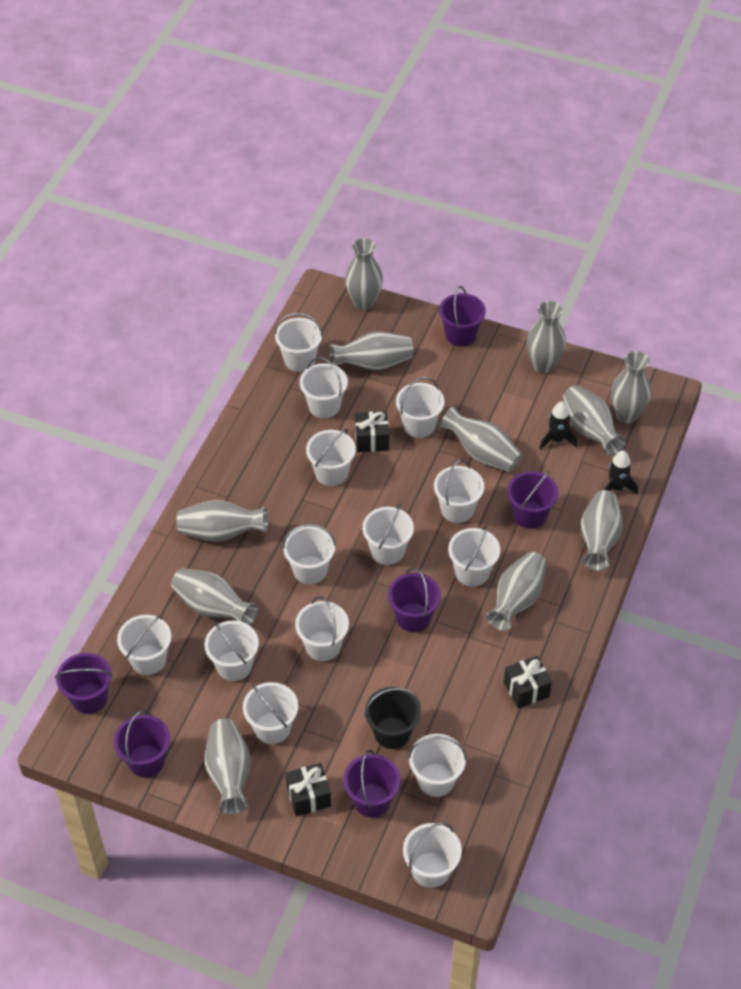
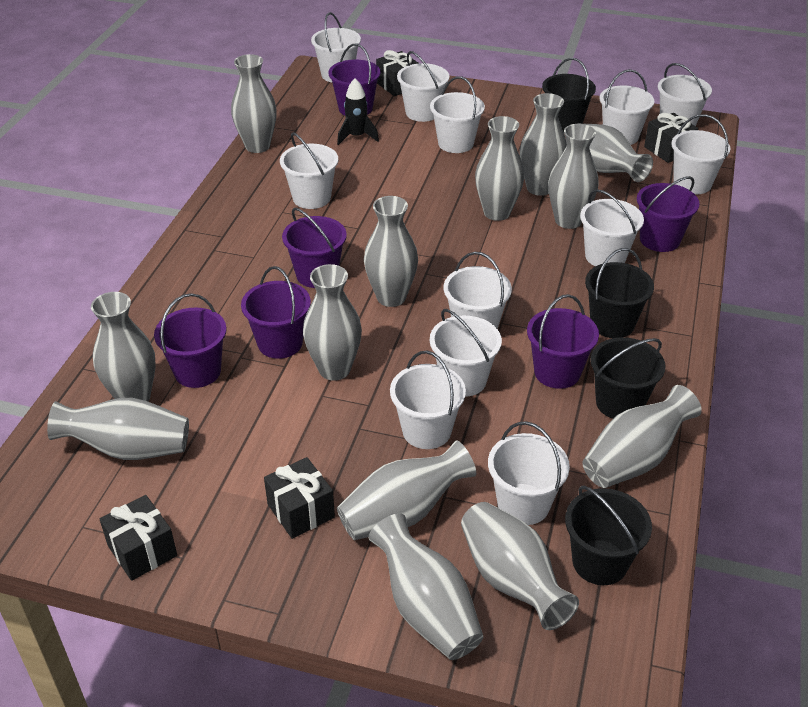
black bucket: [364,687,421,749] = 1 -> [542,58,596,132] [565,486,652,585] [585,248,654,338] [591,337,665,419] = 4
black gift: [285,763,331,816] [355,411,389,452] [504,656,552,708] = 3 -> [100,495,177,581] [264,457,335,539] [376,50,419,96] [644,113,698,163] = 4
black rocket: [539,401,577,450] [604,450,638,495] = 2 -> [337,78,379,145] = 1
grey vase: [171,568,258,626] [177,500,268,542] [204,719,251,814] [329,332,414,370] [345,238,383,310] [440,406,522,472] [486,552,547,631] [527,301,566,373] [563,386,626,456] [581,490,623,571] [611,351,651,424] = 11 -> [47,398,189,460] [91,292,156,402] [231,54,277,153] [303,264,362,381] [337,440,476,540] [364,196,418,307] [369,513,483,660] [461,502,579,630] [475,116,524,221] [519,93,567,196] [548,124,598,229] [566,123,653,182] [583,385,702,488] = 13
white bucket: [117,615,171,675] [204,621,259,681] [243,682,298,744] [274,313,323,372] [282,524,336,584] [295,596,349,661] [300,357,348,418] [306,429,356,486] [362,504,414,565] [396,377,445,438] [403,822,462,888] [408,734,467,797] [434,460,484,523] [448,525,500,587] = 14 -> [280,132,338,209] [311,12,361,82] [390,351,466,449] [397,51,449,122] [430,76,485,153] [430,309,502,397] [444,252,512,329] [488,421,570,525] [580,189,644,266] [600,69,654,145] [658,63,712,126] [671,114,730,194] = 12

